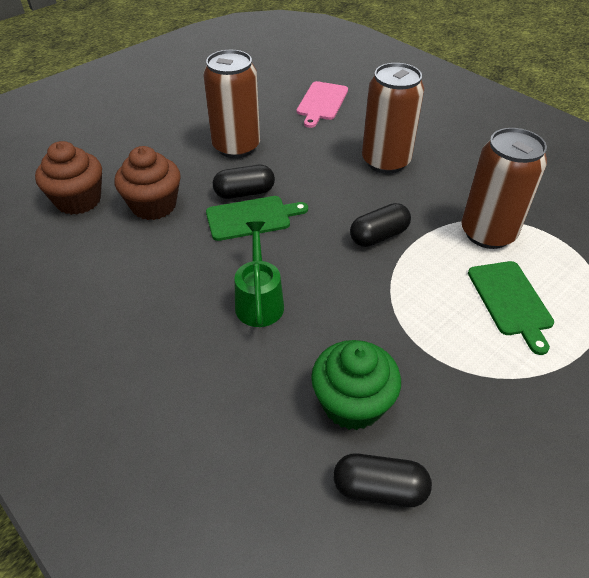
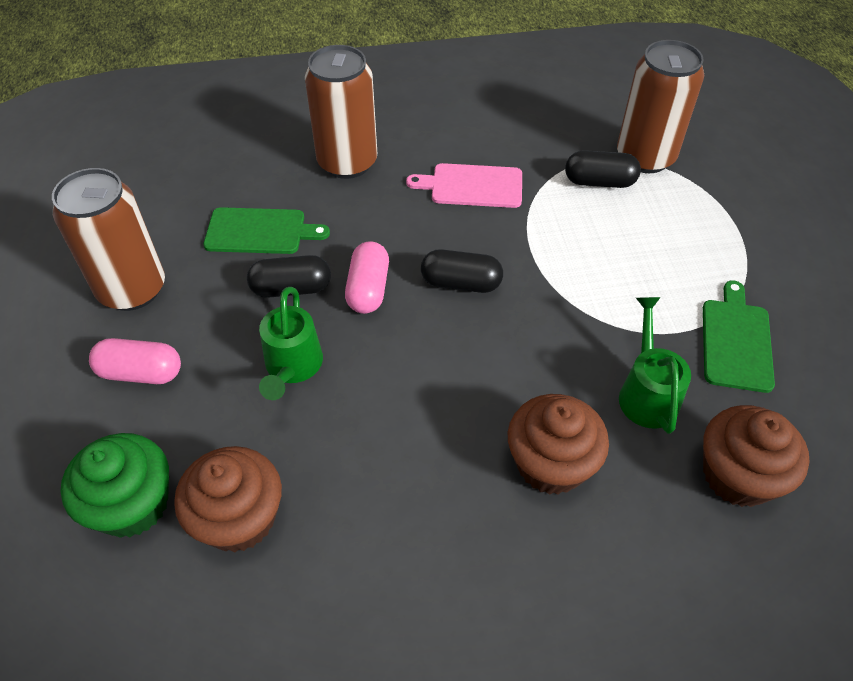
brown cupcake: [35,141,102,215] [115,146,181,220] = 2 -> [174,446,282,552] [507,394,609,495] [703,405,809,507] = 3
green watering can: [234,221,284,327] = 1 -> [259,287,323,400] [619,297,691,434] = 2
pink capsule: none = 0 -> [89,338,181,384] [345,241,389,314] = 2

